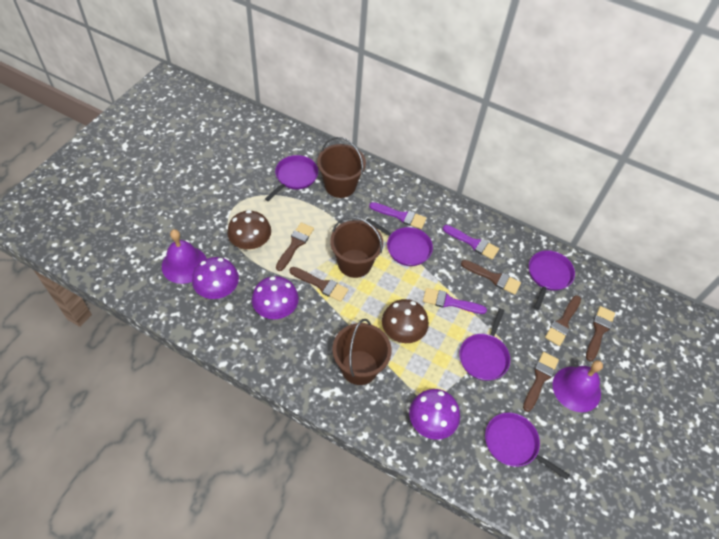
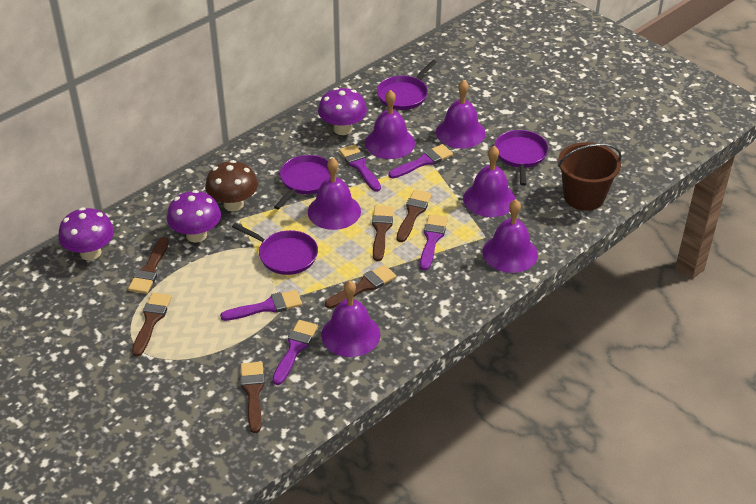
brown bucket: [317,137,366,198] [330,217,383,278] [332,319,392,385] = 3 -> [558,142,622,211] = 1
brown mushroom: [227,210,271,251] [382,299,429,343] = 2 -> [205,160,258,212] = 1
purple bell: [162,229,207,284] [552,360,603,412] = 2 -> [308,158,361,230] [321,280,380,357] [365,90,415,159] [436,80,486,148] [463,146,516,217] [482,199,538,273] = 6
purple brush: [369,202,427,229] [423,288,487,314] [443,225,499,260] = 3 -> [220,290,302,321] [272,320,318,385] [339,144,381,192] [389,144,453,179] [420,214,448,271] = 5
purple pan: [265,155,318,201] [366,218,433,266] [459,308,510,381] [485,413,570,480] [529,250,575,310] = 5 -> [232,223,318,275] [274,155,331,209] [377,60,437,110] [494,130,549,186] = 4

